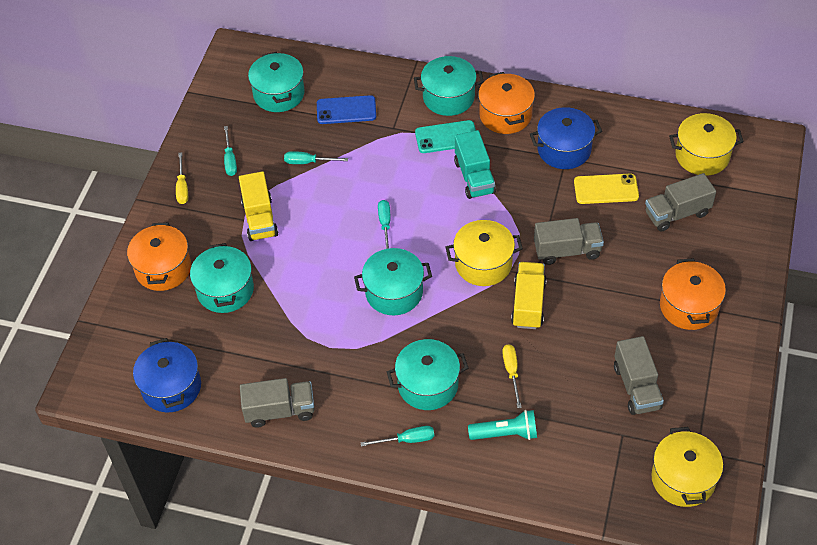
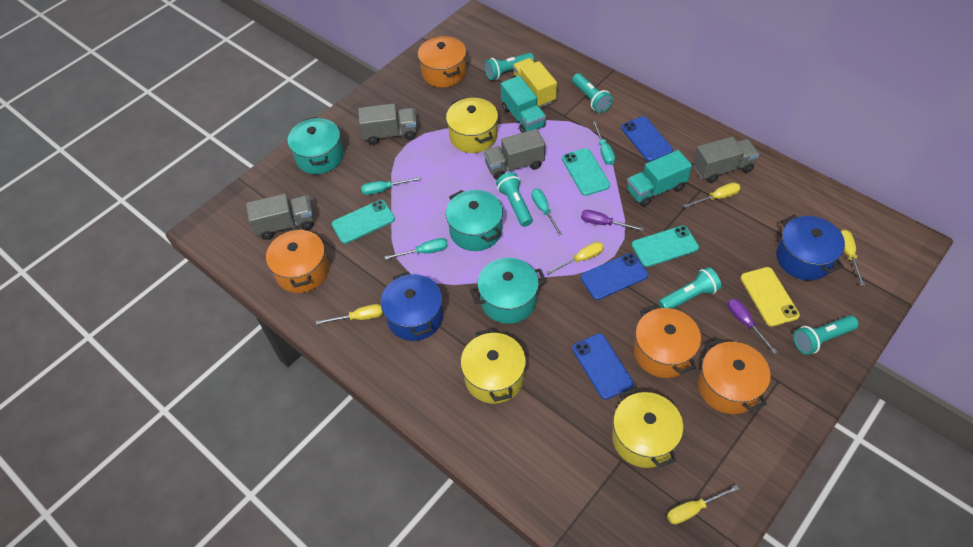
blue phone: [317,95,376,124] = 1 -> [572,333,634,400] [581,253,648,300] [621,116,673,161] = 3
orange pot: [127,222,191,291] [478,72,535,134] [660,258,726,330] = 3 -> [266,227,329,293] [418,36,467,88] [634,305,701,378] [698,338,771,414] = 4
purple screwdriver: none = 0 -> [581,210,644,231] [728,299,777,354] = 2
turquoise flashlight: [468,410,537,440] = 1 -> [485,53,534,80] [496,172,533,227] [572,73,613,113] [658,267,721,309] [793,315,859,355] = 5
turquoise phone: [415,120,476,153] = 1 -> [332,200,395,244] [562,148,610,196] [632,225,699,267] = 3
turquoise pot: [190,243,254,313] [248,52,305,112] [354,248,432,315] [387,339,468,410] [414,56,484,116] = 5 -> [288,117,344,174] [446,190,503,251] [470,258,546,324] = 3
turquoise truck: [454,130,496,199] = 1 -> [501,76,546,133] [627,150,692,207] = 2
yellow screwdriver: [176,152,188,204] [502,344,522,408] = 2 -> [316,304,383,325] [546,242,604,275] [667,485,739,524] [684,182,740,208] [840,230,865,286] = 5
yellow truck: [239,171,278,241] [511,262,547,329] = 2 -> [513,58,557,108] = 1

